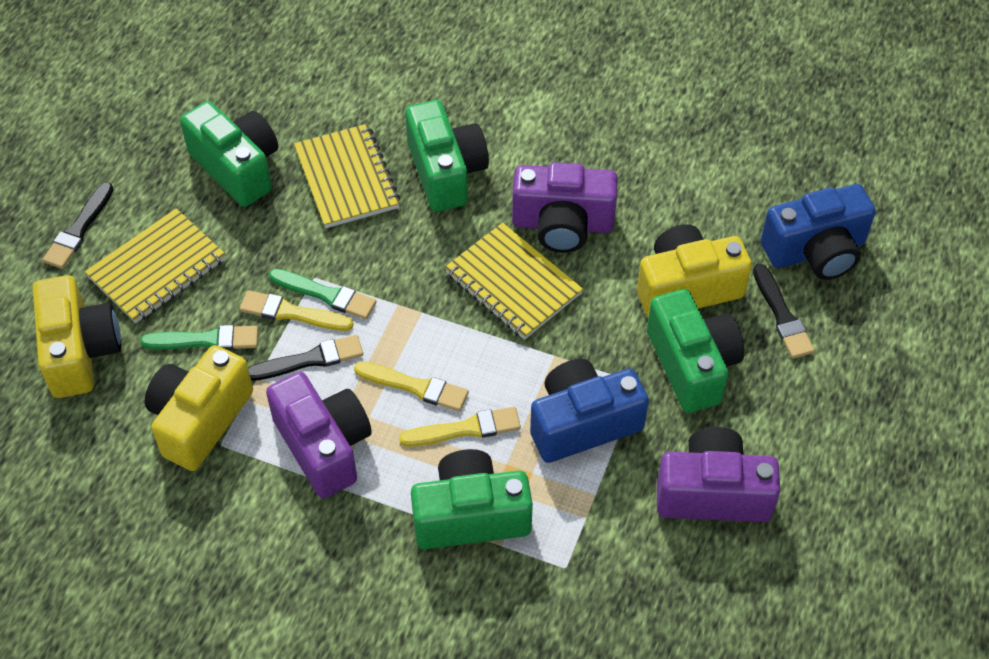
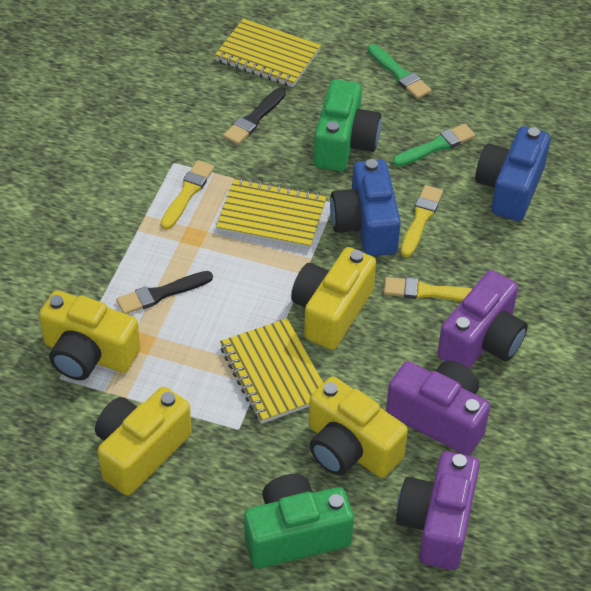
black brush: [42,182,114,269] [248,335,363,381] [753,264,815,359] = 3 -> [116,271,213,314] [223,88,286,145] = 2
green camera: [180,101,278,207] [405,100,489,212] [411,449,533,549] [647,289,745,413] = 4 -> [244,474,354,568] [314,79,381,172] = 2
yellow camera: [33,275,121,398] [145,345,253,471] [637,224,752,317] = 3 -> [39,290,141,380] [95,387,192,495] [291,247,376,350] [309,376,408,478] = 4

